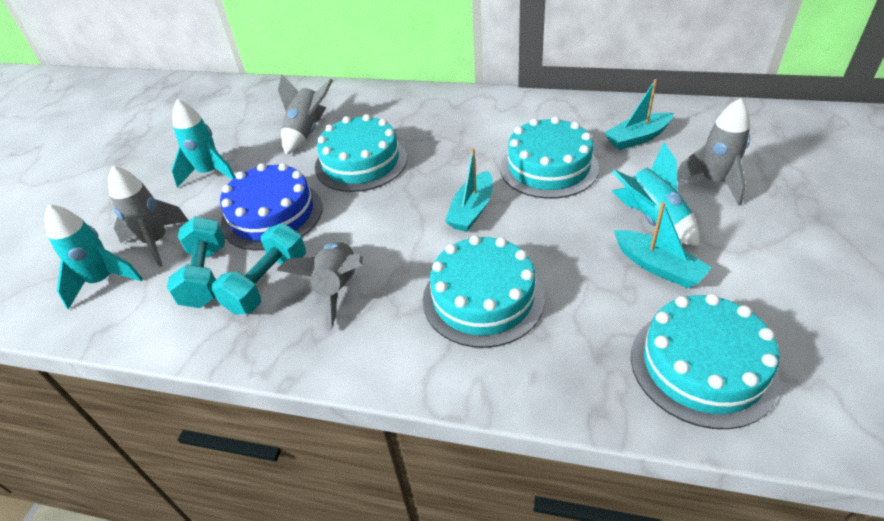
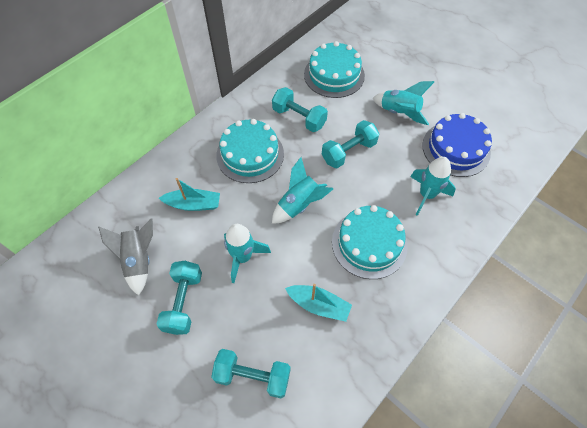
grey rocket: [108,165,189,267] [277,241,363,330] [278,74,333,154] [677,98,750,206] = 4 -> [98,219,153,296] = 1
turquoise boat: [445,148,493,232] [604,79,674,150] [614,202,712,288] = 3 -> [159,178,220,211] [285,284,352,322] = 2
turquoise cake: [315,114,407,192] [423,235,545,348] [500,116,599,199] [631,294,780,429] = 4 -> [216,119,284,183] [304,41,365,98] [332,205,408,279] = 3
turquoise dumbbell: [167,216,225,308] [212,224,306,315] = 2 -> [157,261,202,335] [211,349,291,398] [272,87,328,132] [322,120,379,168] = 4
turquoise rocket: [44,204,143,309] [171,99,235,188] [612,142,699,246] = 3 -> [224,224,271,283] [272,157,333,224] [373,81,434,125] [410,157,456,216] = 4

